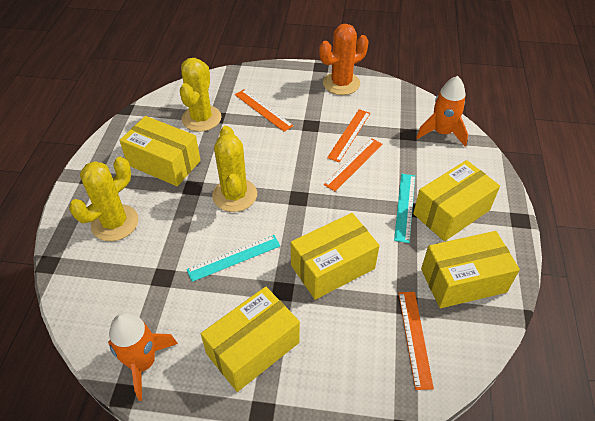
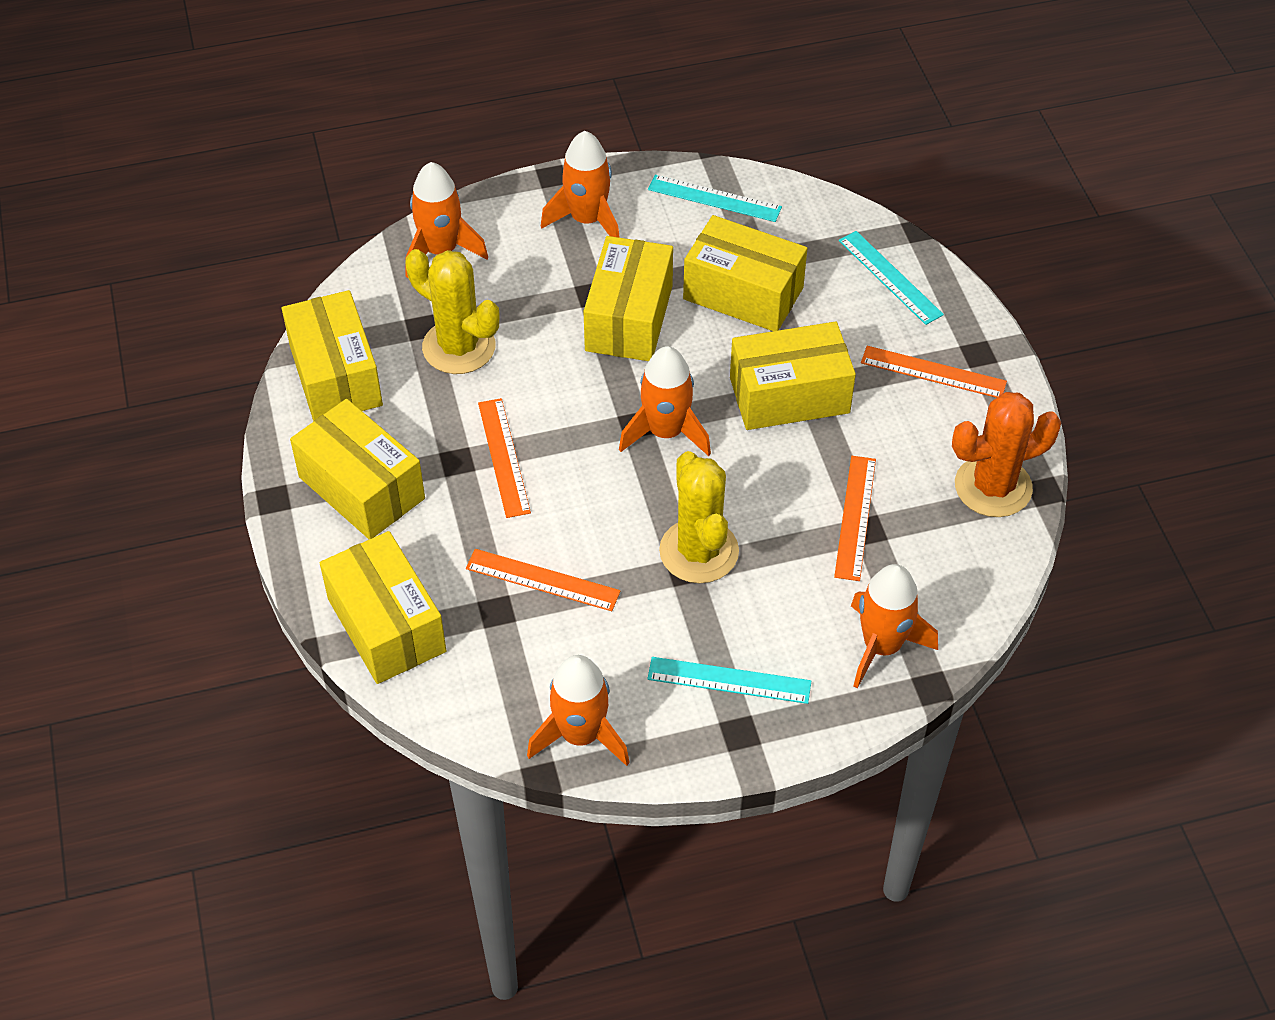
orange rocket: [108,313,178,401] [416,76,468,147] = 2 -> [405,162,488,278] [527,655,630,766] [541,131,620,238] [619,346,711,456] [851,564,938,688] = 5
turquoise ruler: [186,235,281,282] [394,174,415,243] = 2 -> [647,657,811,704] [648,175,782,222] [839,231,944,325] = 3
yellow box: [119,116,201,186] [201,287,300,392] [291,213,380,300] [413,160,500,241] [421,231,520,308] = 5 -> [282,290,383,422] [290,399,425,539] [320,531,446,684] [583,236,673,361] [683,215,807,331] [730,321,856,430] = 6
yellow cactus: [69,157,138,241] [180,58,222,132] [212,126,257,212] = 3 -> [405,249,500,374] [659,451,739,583] = 2

